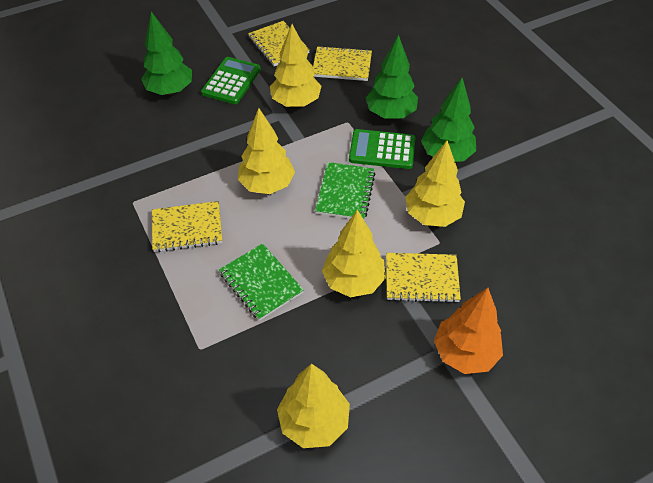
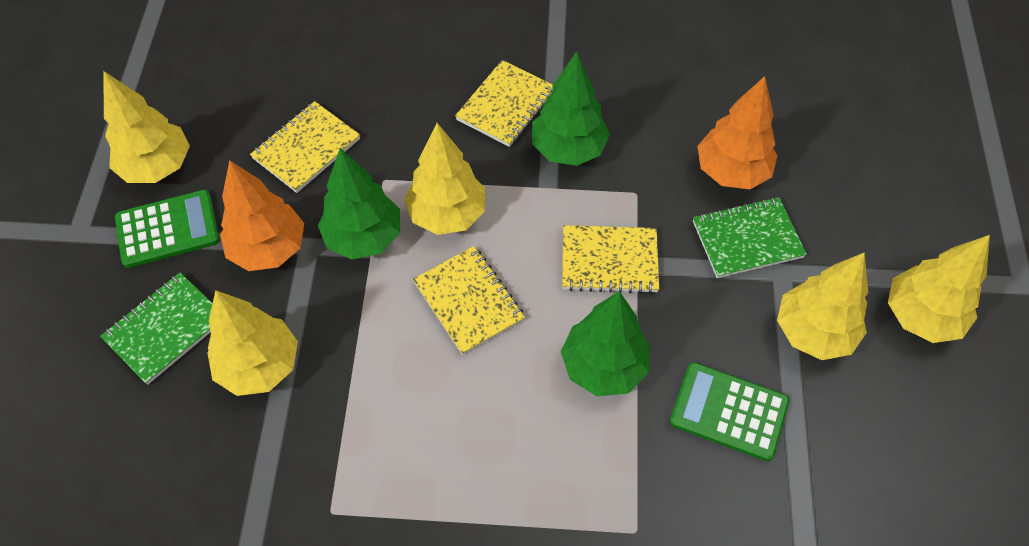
orange tree: [434,288,503,374] = 1 -> [220,160,304,271] [697,76,778,189] = 2

